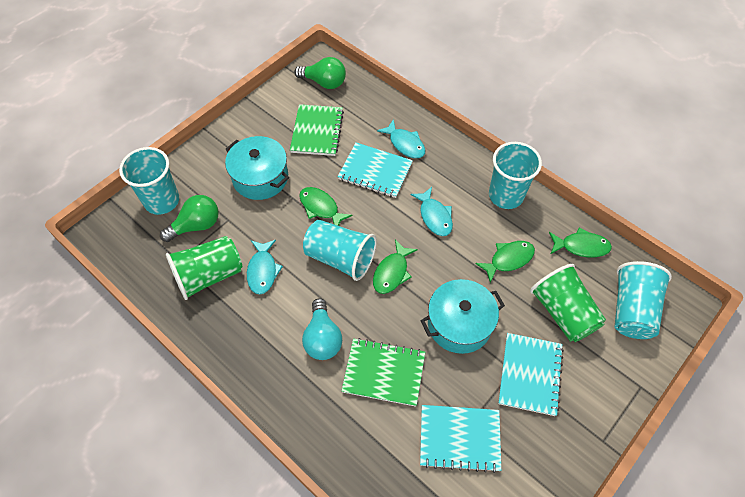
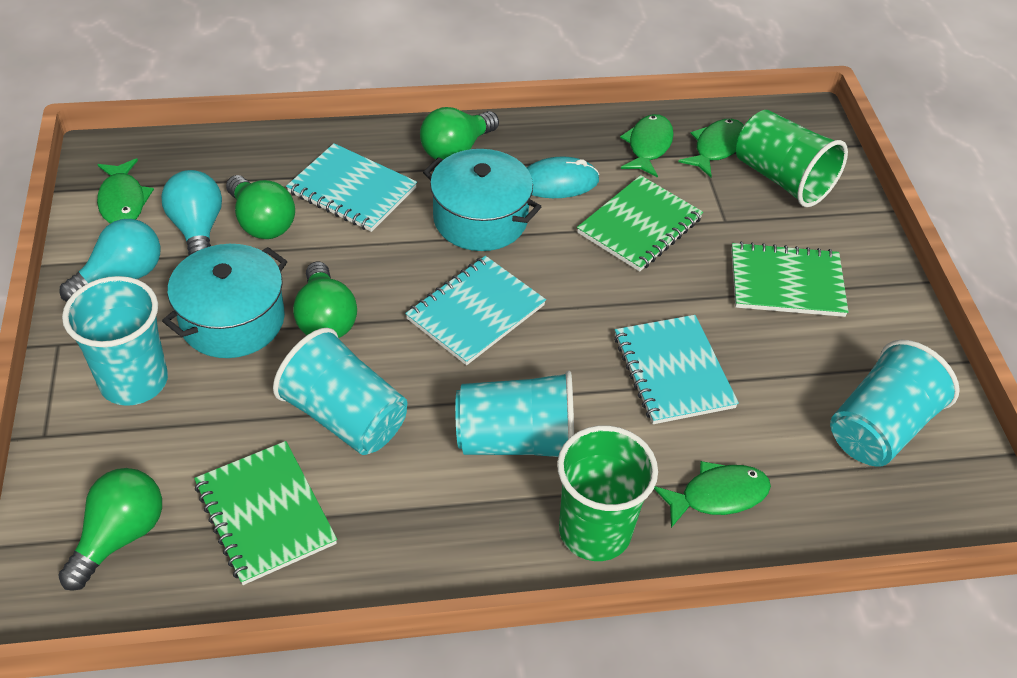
green light bulb: [160,195,219,242] [294,57,346,89] = 2 -> [58,468,162,591] [226,175,295,239] [293,262,357,338] [420,107,499,160] = 4
green notebook: [290,104,344,156] [341,338,425,407] = 2 -> [194,441,337,585] [577,175,703,272] [731,242,848,317] = 3
turquoise fish: [247,240,283,294] [377,119,425,158] [410,187,453,236] = 3 -> none = 0
turquoise light bulb: [302,298,342,360] = 1 -> [60,219,160,302] [161,170,222,255] = 2
turquoise mouse: none = 0 -> [527,156,600,198] = 1

